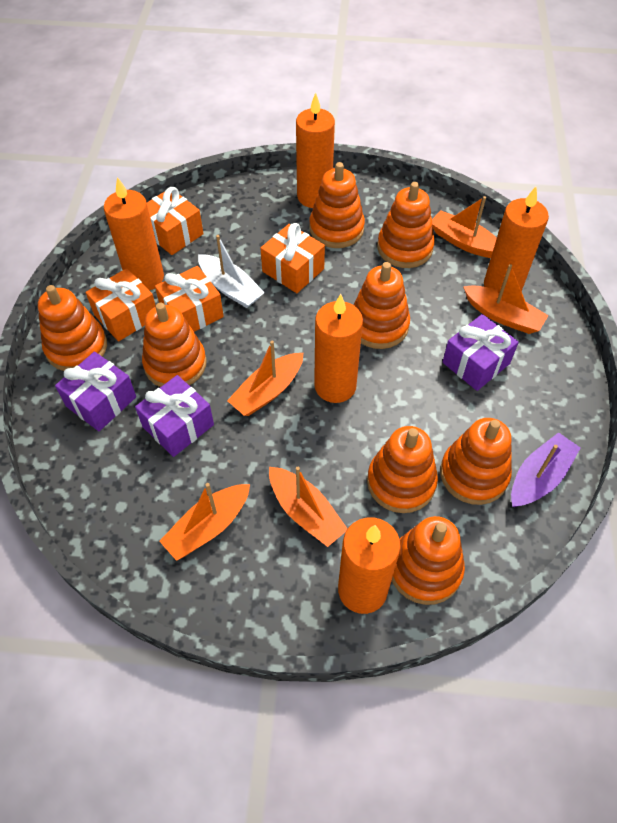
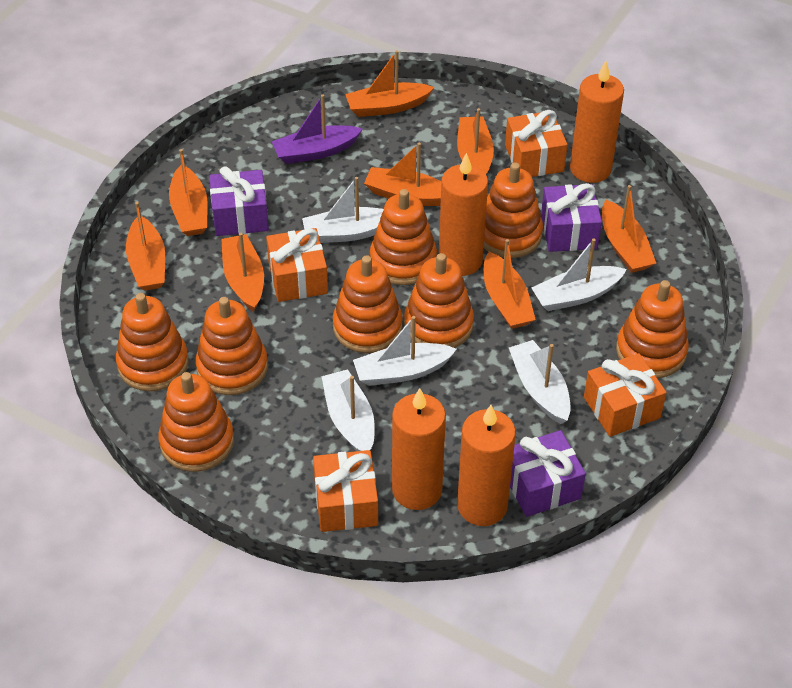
orange boat: [159,483,250,561] [227,341,303,416] [269,467,348,547] [432,196,497,258] [463,264,549,334] = 5 -> [126,202,165,291] [169,149,208,236] [221,233,264,312] [345,50,434,117] [364,143,441,206] [457,108,494,174] [484,239,536,329] [602,185,656,273] = 8
orange candle: [104,177,164,291] [296,93,335,208] [314,294,363,403] [338,517,401,614] [484,187,549,291] = 5 -> [392,388,446,510] [439,153,488,276] [457,405,516,526] [570,61,624,183] = 4
white boat: [198,235,265,308] = 1 -> [302,177,384,243] [321,369,375,451] [353,316,457,386] [509,340,571,424] [532,238,627,311] = 5

